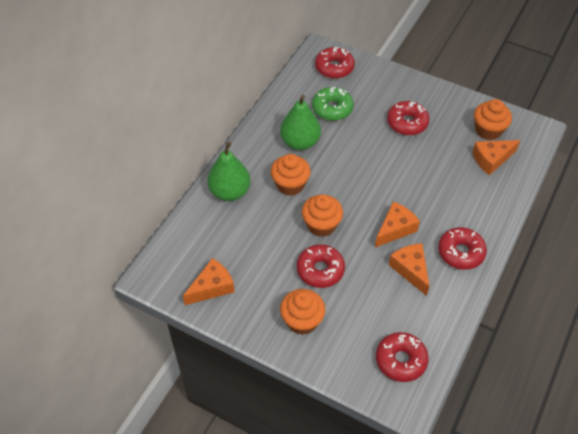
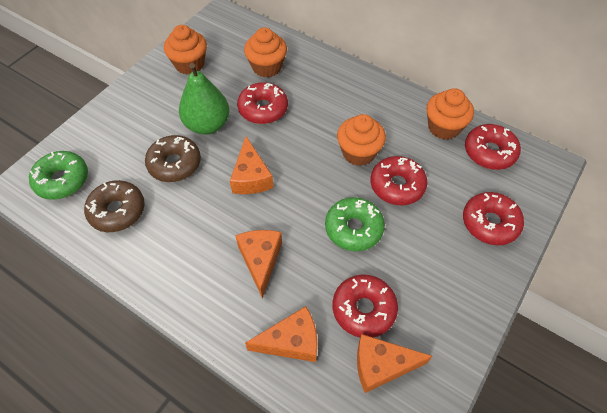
brown donut: none = 0 -> [84,180,145,232] [145,135,201,182] = 2
green donut: [312,87,354,121] = 1 -> [29,151,88,200] [325,197,385,251] = 2
green pear: [207,142,250,201] [280,95,321,150] = 2 -> [179,63,230,135] = 1

